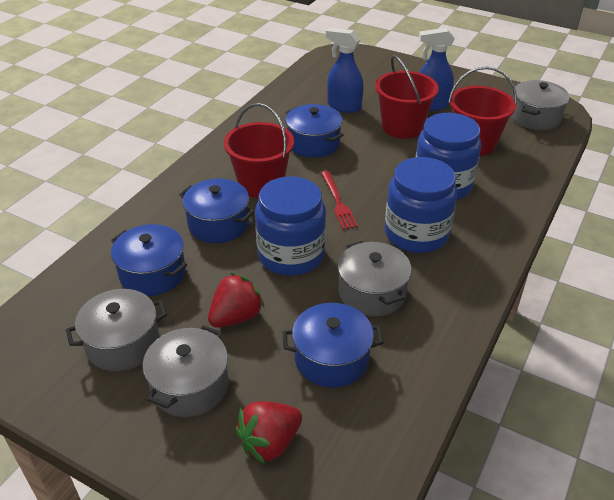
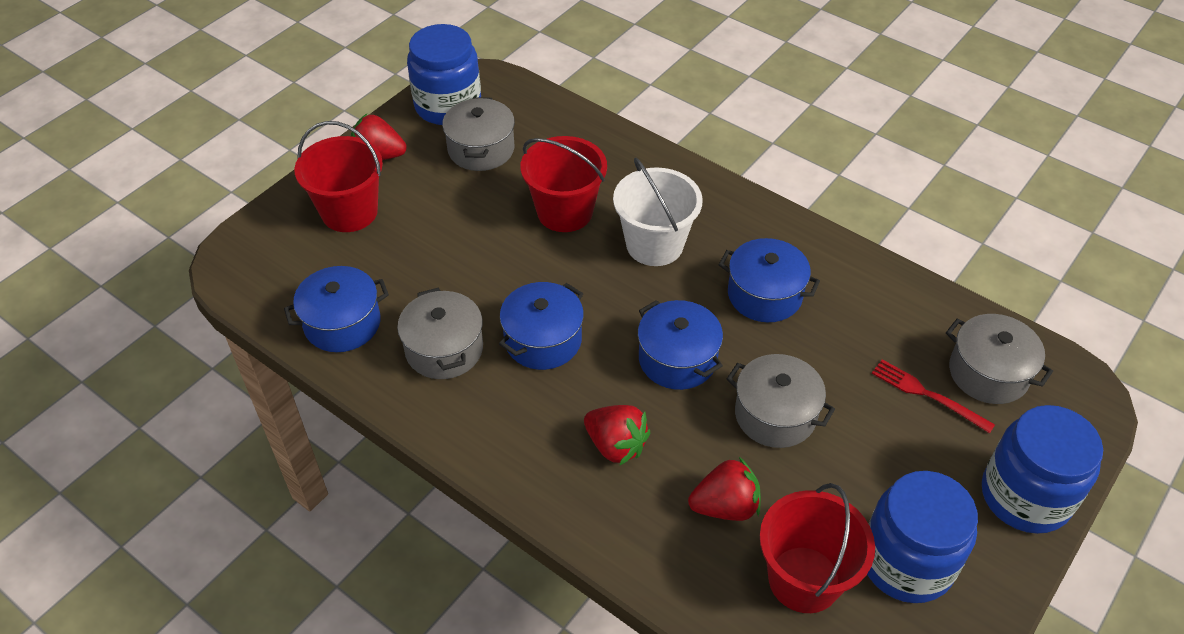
blue spray bottle: [326,28,363,113] [419,28,455,111] = 2 -> none = 0
red strawberry: [208,273,264,328] [236,401,302,464] = 2 -> [351,114,407,160] [584,405,650,466] [688,457,761,521] = 3
white bucket: none = 0 -> [613,158,703,266] = 1

